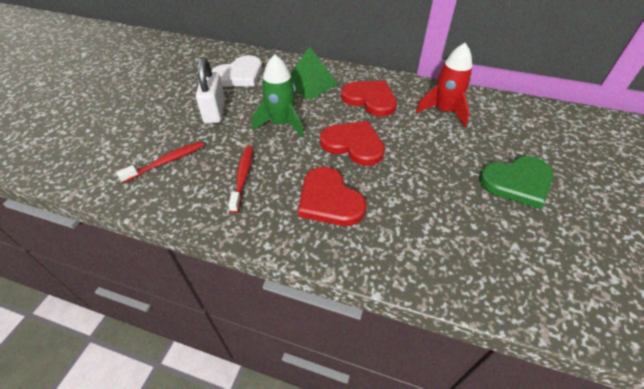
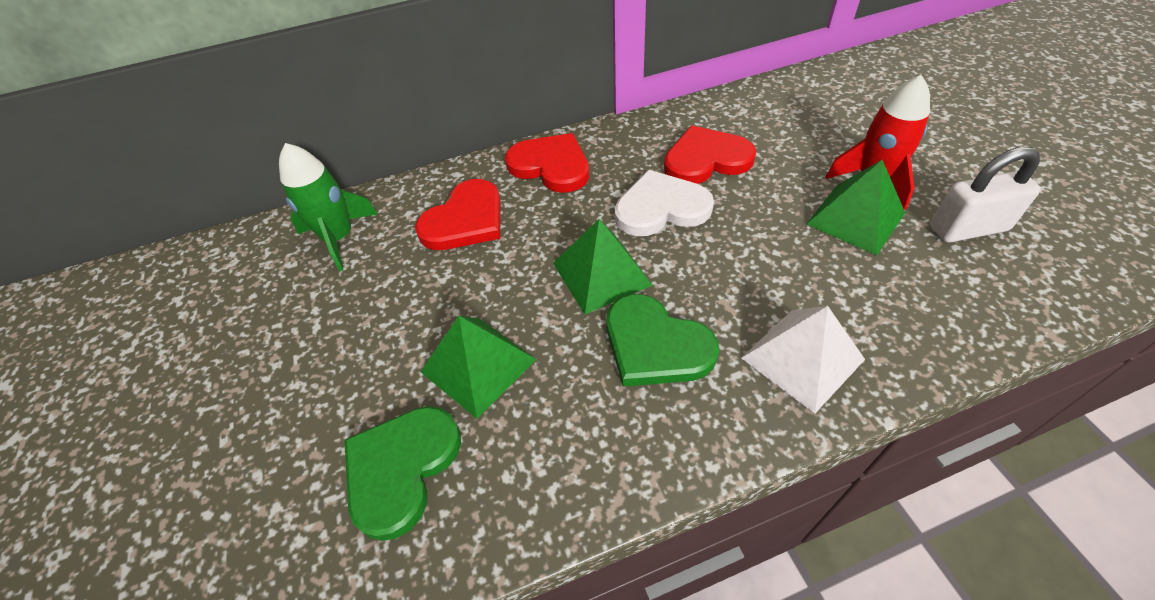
green heart: [479,156,553,209] = 1 -> [344,406,461,541] [607,294,719,387] = 2
green pyramid: [291,46,338,100] = 1 -> [421,316,536,419] [553,219,653,314] [806,160,905,255] = 3
red toothbrush: [116,141,204,183] [228,146,253,213] = 2 -> none = 0
white pyramid: none = 0 -> [741,306,865,414] = 1

